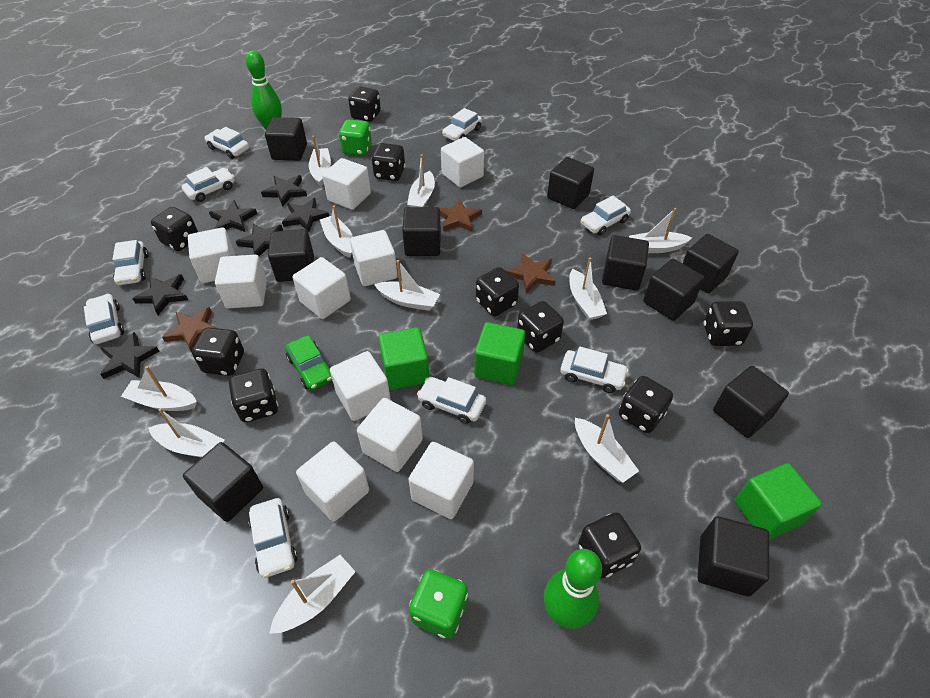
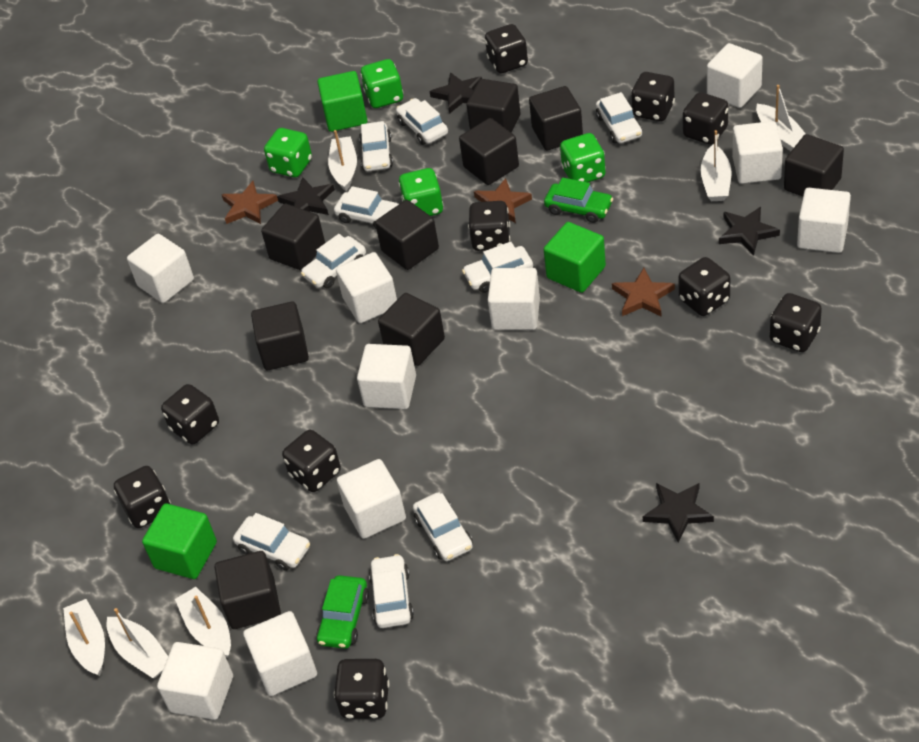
black cube: [183,442,263,522] [265,117,307,161] [268,229,314,282] [402,207,441,256] [547,157,594,209] [602,235,649,291] [643,259,704,321] [683,234,739,293] [698,516,769,596] [713,366,789,438] = 10 -> [215,551,281,629] [251,302,309,370] [261,204,325,270] [375,200,439,270] [378,293,445,366] [459,118,519,185] [467,79,521,132] [529,86,583,150] [784,134,844,197] = 9
black star: [100,332,160,379] [133,274,188,315] [209,200,257,232] [236,223,283,256] [261,175,307,207] [282,198,329,232] = 6 -> [277,177,335,215] [430,72,482,114] [643,483,714,543] [719,207,780,256] = 4
green bowling pin: [246,50,282,130] [544,549,602,629] = 2 -> none = 0
green car: [285,335,332,390] = 1 -> [316,575,369,649] [544,178,613,223] = 2
green dice: [339,119,372,156] [409,569,468,639] = 2 -> [264,128,312,177] [360,59,403,108] [399,168,443,216] [560,133,606,182] = 4
white boat: [121,366,197,411] [148,408,224,458] [269,555,356,634] [309,136,331,186] [320,205,353,258] [374,260,440,311] [407,154,435,207] [569,257,607,320] [575,414,639,483] [629,208,692,253] = 10 -> [63,599,105,676] [106,608,168,678] [175,587,231,658] [328,130,357,191] [700,130,731,201] [756,85,805,151] = 6

